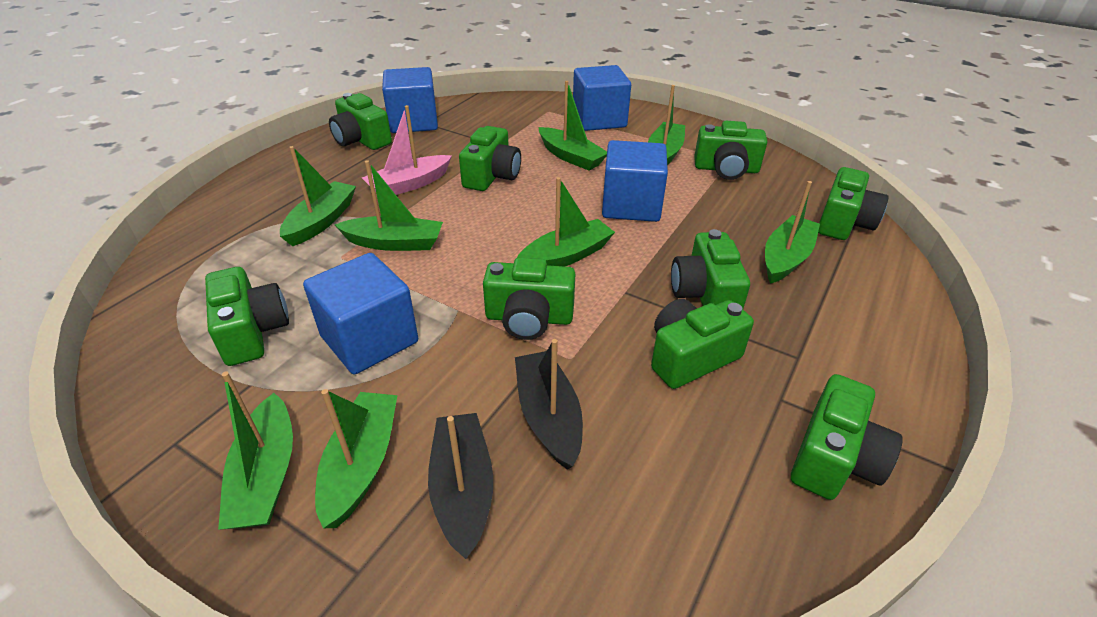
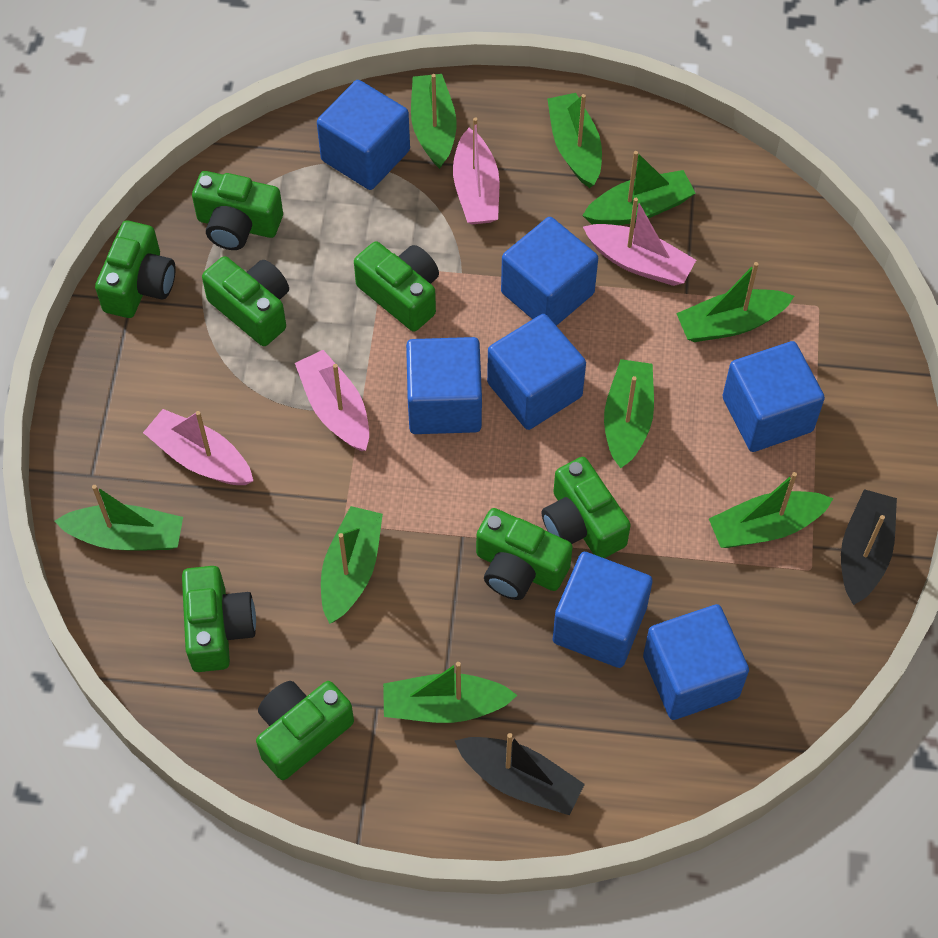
blue cube: [303,253,418,374] [382,67,438,133] [573,65,631,131] [602,140,668,222] = 4 -> [317,80,410,190] [406,337,482,434] [487,314,586,430] [501,217,598,326] [553,552,653,668] [643,604,749,720] [722,341,825,452] = 7
green boat: [218,371,293,530] [280,146,356,246] [315,389,397,528] [335,160,443,251] [517,177,615,266] [538,81,607,171] [648,85,685,165] [765,181,820,284] = 8 -> [55,485,183,551] [321,506,383,624] [383,662,518,723] [411,74,457,169] [547,93,602,188] [582,151,696,225] [604,359,654,468] [676,262,794,342] [709,472,833,548] = 9
green camera: [205,267,289,366] [329,93,392,150] [459,126,521,191] [483,257,575,340] [651,299,754,389] [671,229,750,309] [694,121,767,180] [791,374,903,500] [818,167,889,240] = 9 -> [95,221,175,318] [182,566,256,672] [192,171,283,250] [202,256,289,346] [256,681,354,780] [354,242,439,331] [476,508,573,600] [542,457,631,558] = 8
pink boat: [362,105,452,195] = 1 -> [143,409,253,485] [295,350,369,451] [453,117,499,224] [583,198,696,286] = 4

